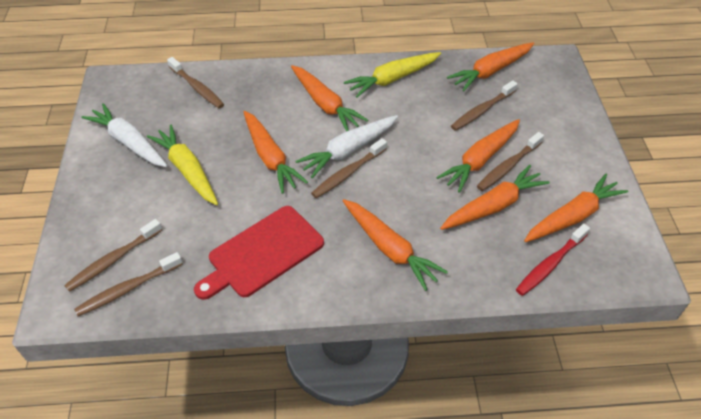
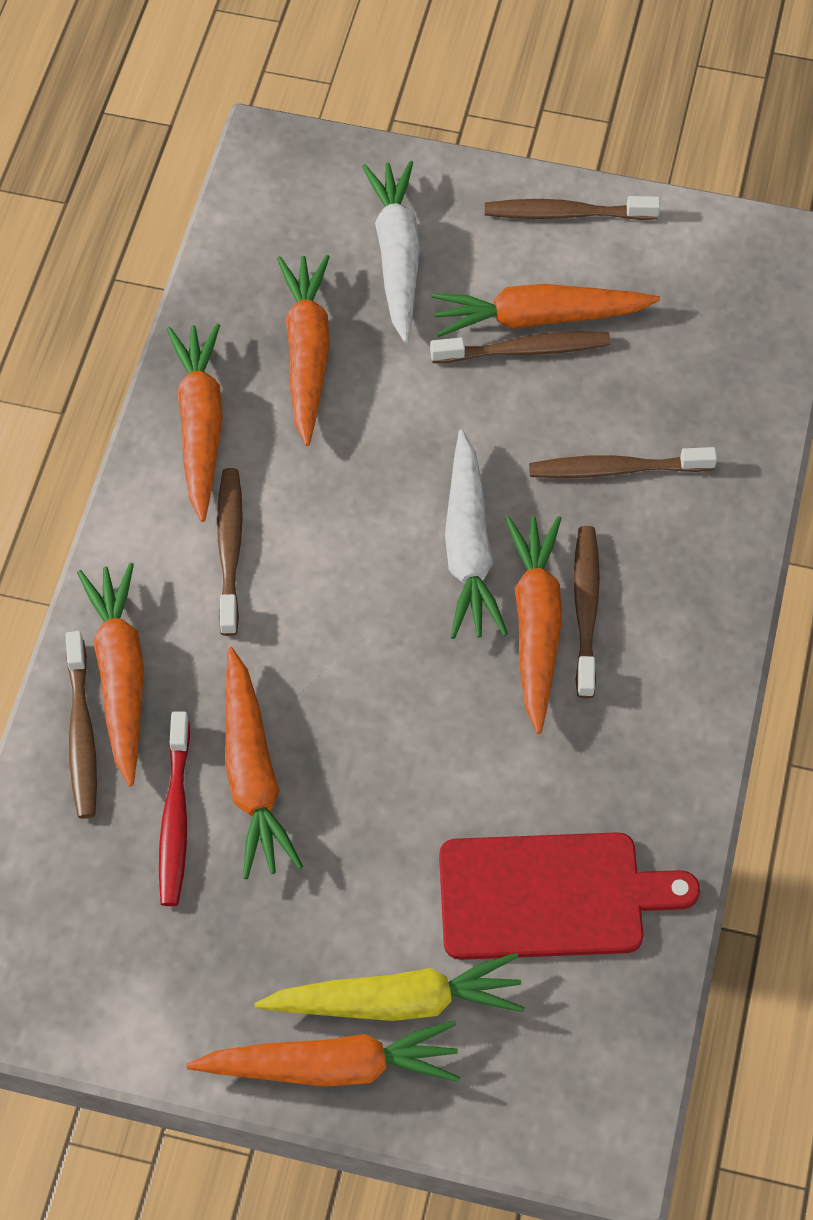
yellow carrot: [147,125,218,205] [344,52,441,97] = 2 -> [255,953,525,1021] = 1

